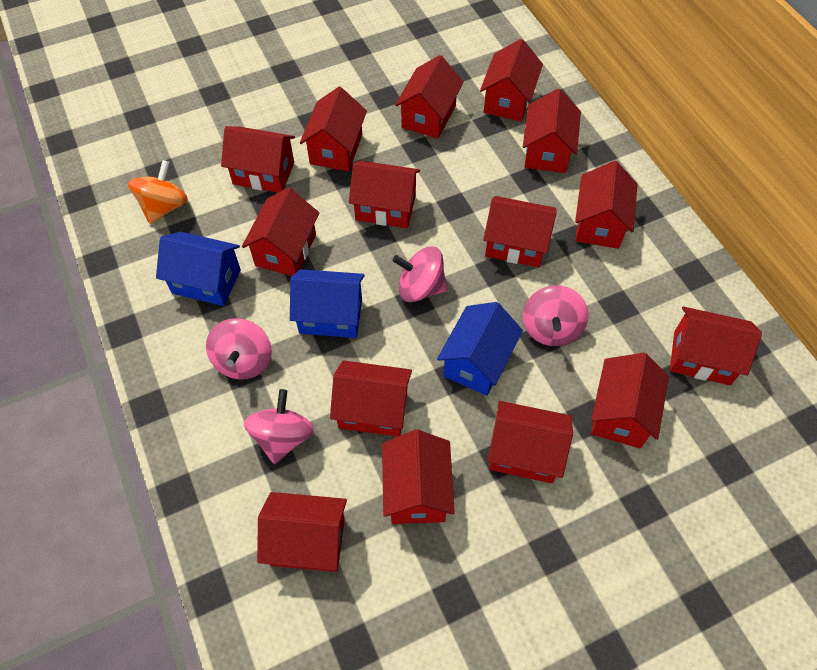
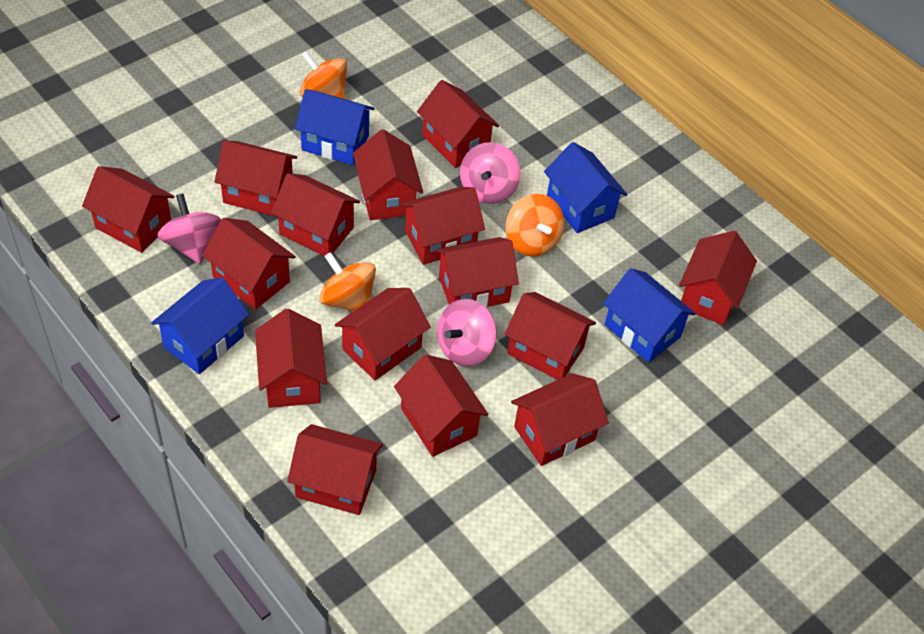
blue house: [156,232,241,306] [290,269,365,338] [437,302,523,396] = 3 -> [151,278,249,374] [295,89,375,165] [544,142,627,233] [603,268,696,363] = 4
orange spinning top: [128,160,188,224] = 1 -> [299,51,347,99] [319,252,376,311] [506,194,564,257] = 3
pink spinning top: [206,318,272,380] [244,389,314,464] [392,246,448,302] [523,285,588,346] = 4 -> [157,193,221,264] [437,299,497,366] [460,142,521,204] = 3

